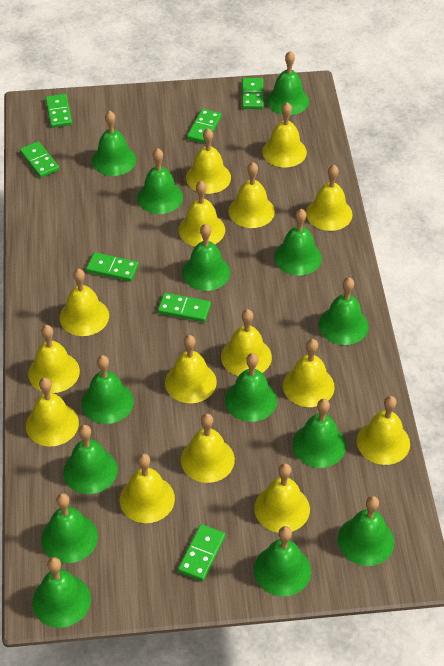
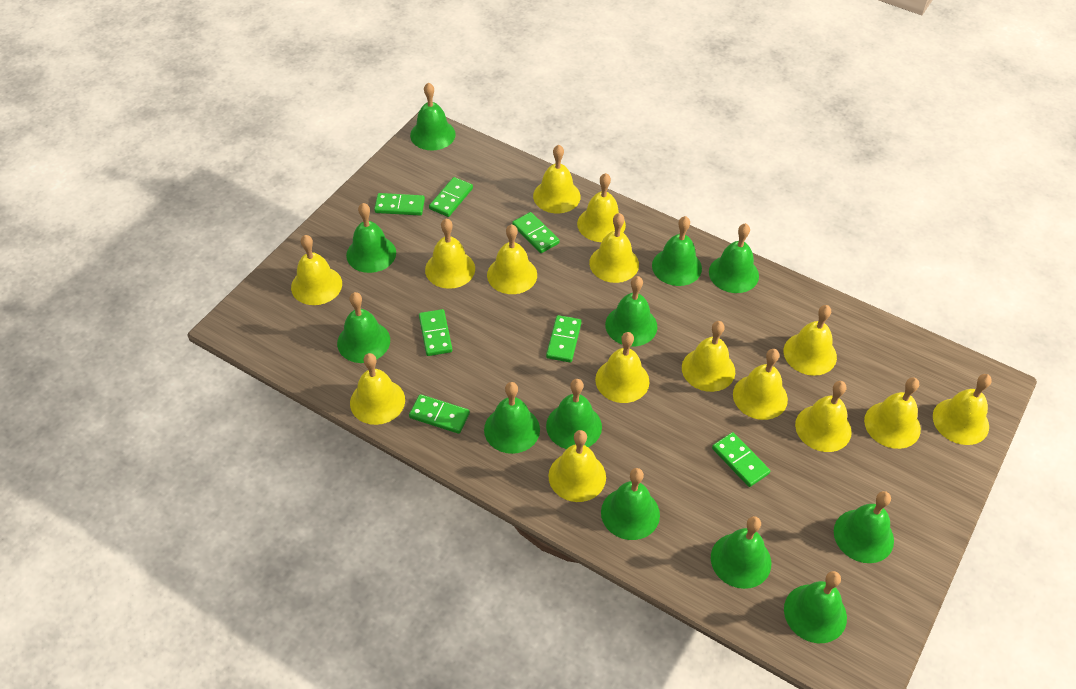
green bell: [32,557,91,628] [41,493,98,563] [63,425,118,494] [81,355,134,424] [92,111,136,176] [137,148,183,214] [182,224,230,291] [225,353,277,422] [254,526,311,596] [266,51,309,115] [274,209,322,276] [292,399,346,468] [319,277,369,345] [338,496,394,566] = 14 -> [337,292,390,363] [346,203,396,273] [410,82,456,151] [484,382,540,454] [546,379,602,449] [601,468,660,540] [605,276,657,346] [652,216,702,286] [709,223,759,293] [711,516,771,589] [784,571,847,643] [834,491,894,563] = 12

